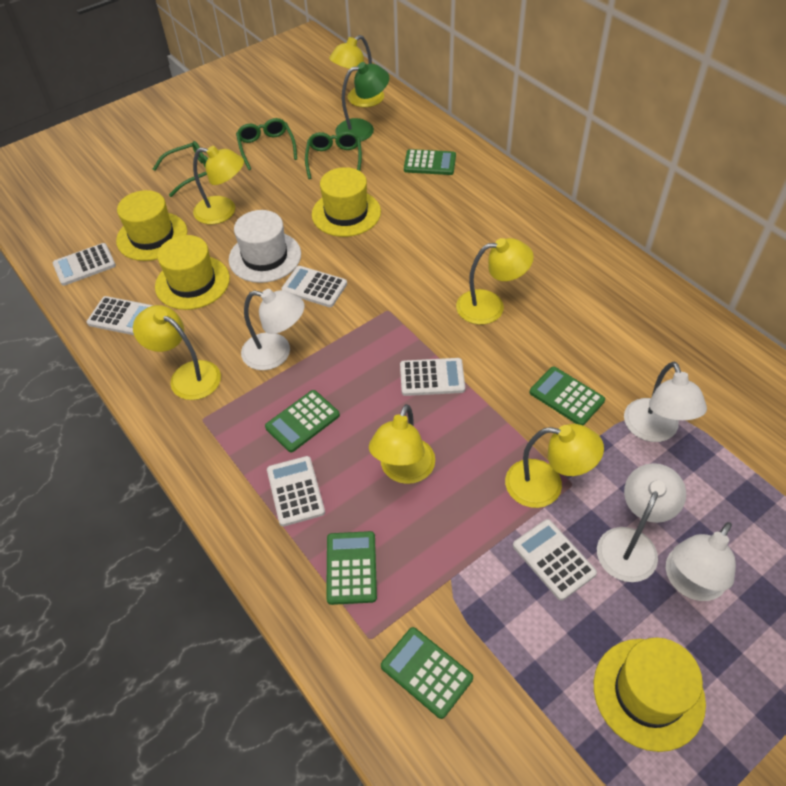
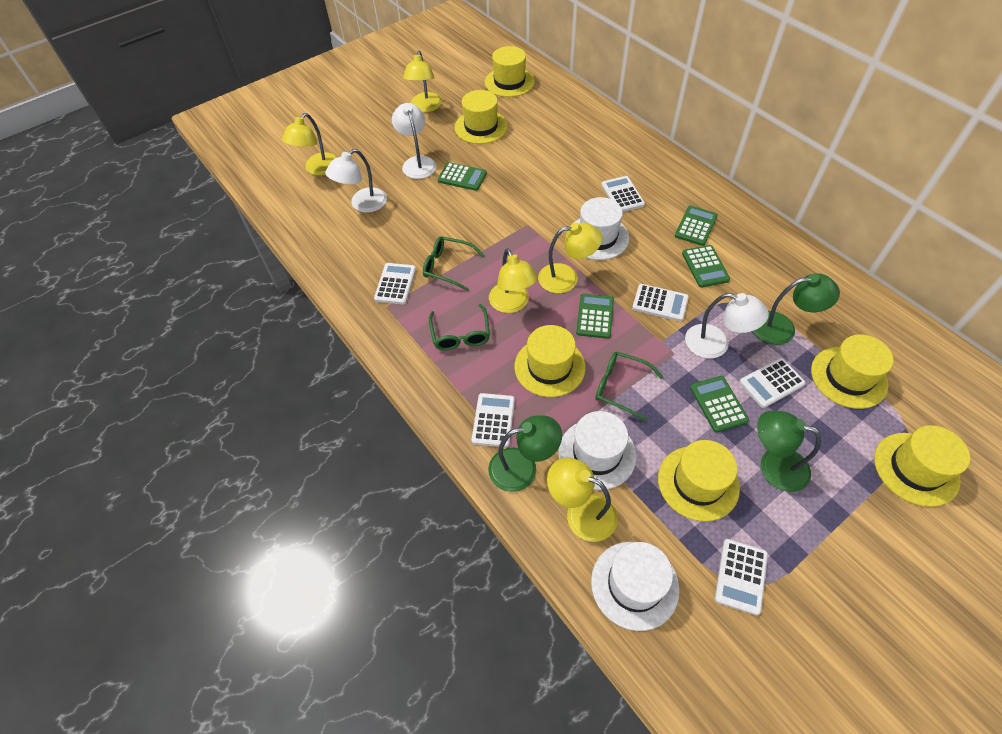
green lamp: [335,62,389,141] = 1 -> [488,415,562,492] [753,273,840,345] [757,411,821,492] = 3
white hat: [229,210,301,283] = 1 -> [558,411,636,490] [574,197,629,260] [591,542,680,631] = 3
white lamp: [241,289,304,370] [597,463,686,582] [624,362,707,442] [666,522,736,601] = 4 -> [325,149,387,213] [392,103,436,179] [685,293,769,359] = 3
yellow hat: [116,190,187,261] [155,235,230,310] [312,167,381,237] [594,638,706,752] = 4 -> [455,90,508,144] [485,46,535,97] [514,325,586,397] [658,440,740,522] [811,335,894,409] [874,425,970,507] = 6
yellow lamp: [133,305,221,400] [193,146,244,224] [329,35,384,107] [369,404,435,484] [456,238,534,325] [505,424,604,508] = 6 -> [282,113,337,176] [403,51,442,112] [489,248,538,313] [538,223,602,293] [547,458,618,542] = 5

